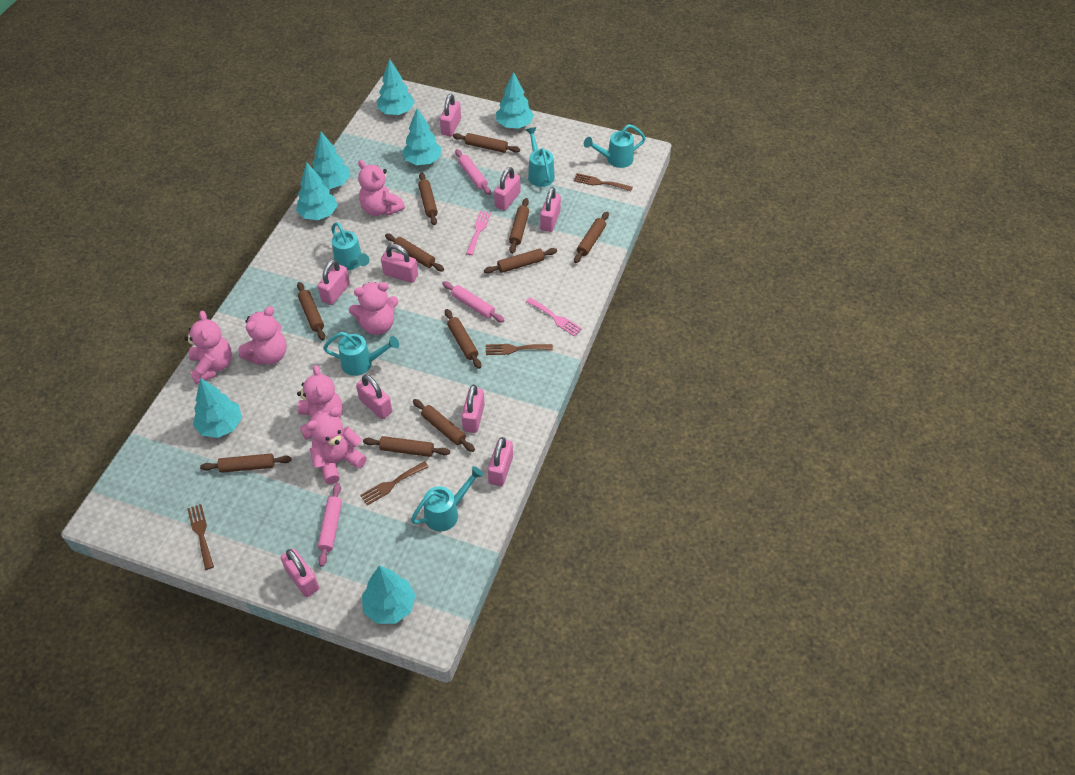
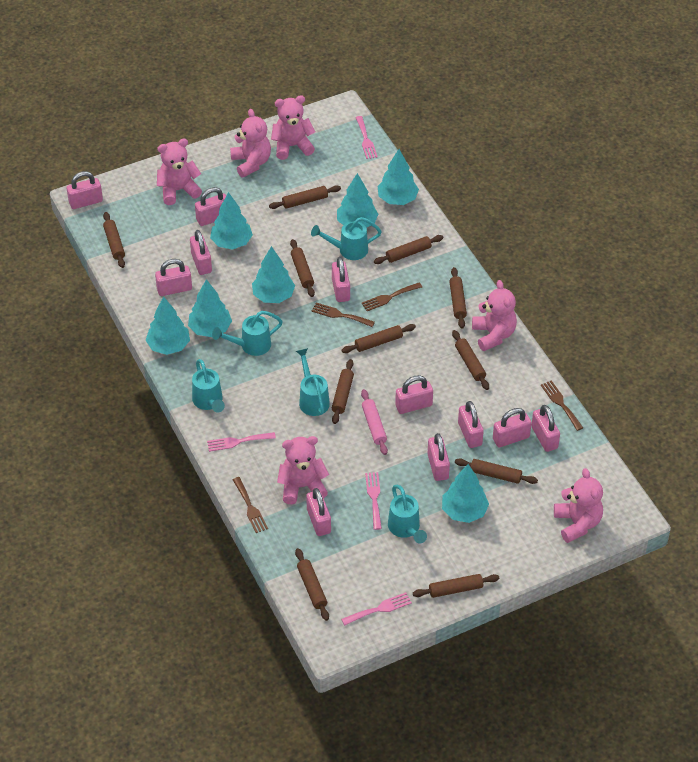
pink fork: [466,211,491,255] [526,297,582,337] = 2 -> [207,432,276,452] [341,592,412,626] [356,116,378,159] [365,472,382,530] = 4
pink padlock: [281,548,319,597] [318,259,350,305] [356,374,392,419] [381,244,418,283] [440,94,461,136] [461,385,485,433] [488,437,513,486] [494,167,521,211] [540,187,561,232] = 9 -> [67,171,103,209] [155,259,192,296] [190,230,212,275] [195,187,226,226] [306,488,331,536] [332,257,350,302] [395,375,433,414] [427,433,450,481] [458,401,484,448] [493,408,532,447] [531,405,560,452] = 11
pink rolling pin: [318,483,342,567] [442,281,505,323] [455,149,491,195] = 3 -> [361,389,388,455] = 1

